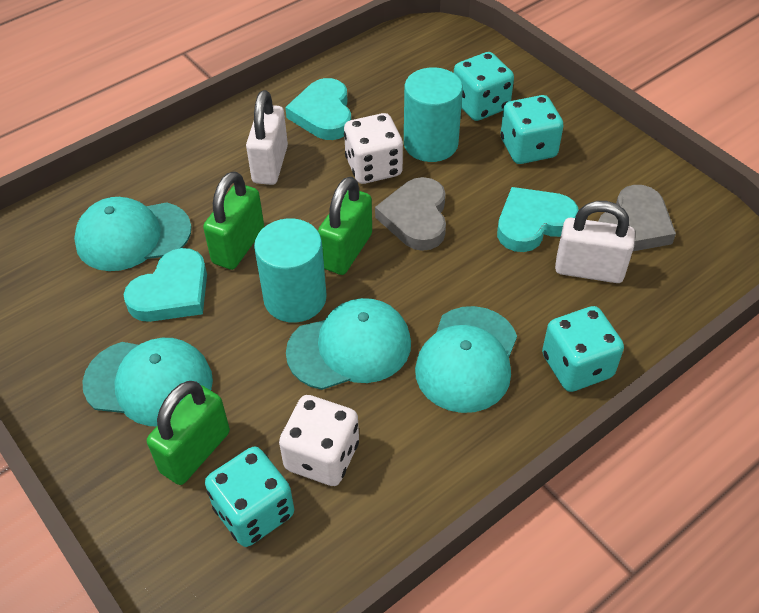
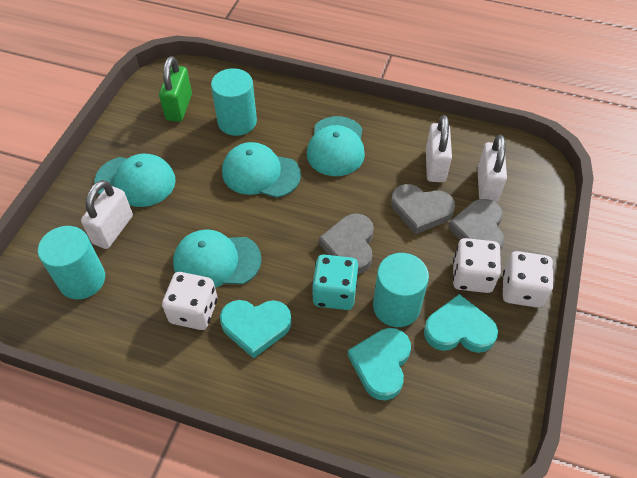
green padlock: [147,381,230,485] [203,171,264,270] [318,176,372,275] = 3 -> [159,56,192,122] = 1
grey heart: [375,177,446,251] [598,185,676,251] = 2 -> [319,214,374,274] [391,184,455,234] [448,199,504,251] = 3
turquoise cylinder: [254,218,327,323] [404,67,463,162] = 2 -> [38,226,105,299] [211,68,257,136] [373,253,429,327] = 3
turquoise dice: [205,447,294,547] [454,52,514,121] [501,95,564,164] [542,306,624,392] = 4 -> [312,255,358,310] = 1
white dice: [279,395,359,486] [344,113,403,184] = 2 -> [162,272,217,330] [453,238,501,293] [503,251,554,308] = 3
white padlock: [246,90,288,185] [555,201,635,283] = 2 -> [81,180,133,249] [426,115,452,182] [477,135,507,203] = 3

